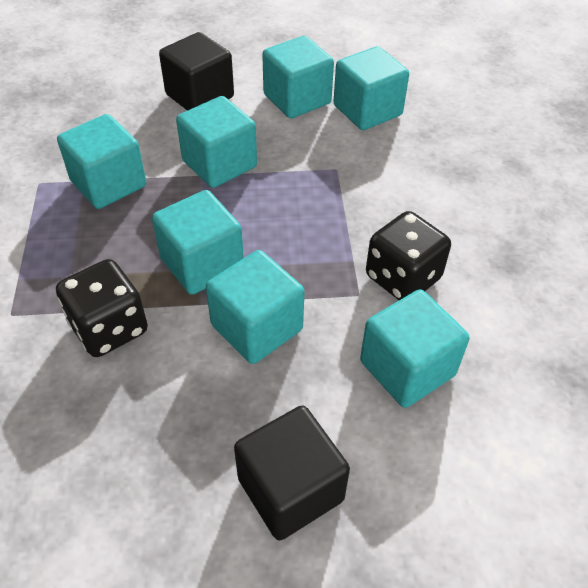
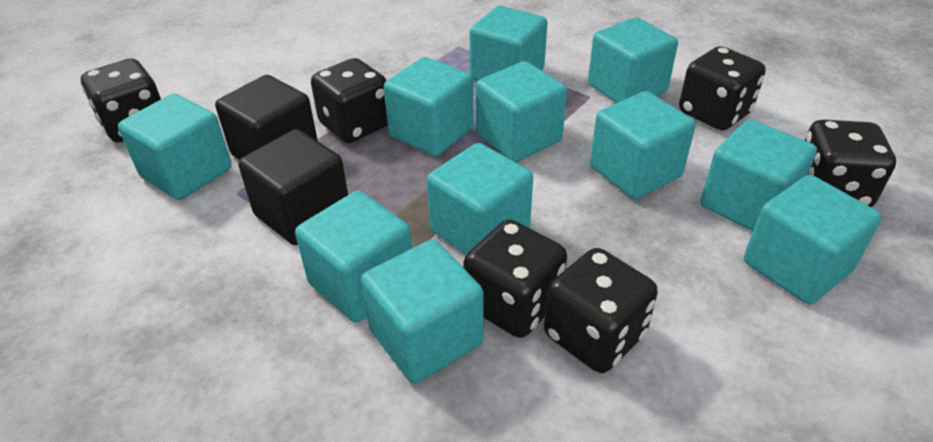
black dice: [56,259,148,357] [366,211,451,300] = 2 -> [81,58,161,142] [311,58,388,143] [463,219,567,338] [544,248,658,373] [679,46,766,131] [805,120,896,207] = 6
turquoise cube: [57,114,146,209] [152,190,244,295] [176,96,257,188] [206,250,305,364] [262,36,334,118] [333,46,409,130] [360,289,469,408] = 7 -> [118,94,232,200] [295,191,412,323] [361,240,484,383] [383,57,474,156] [427,143,533,255] [470,6,547,81] [476,61,567,162] [588,17,678,103] [590,91,696,199] [700,120,817,231] [744,175,882,305] = 11

